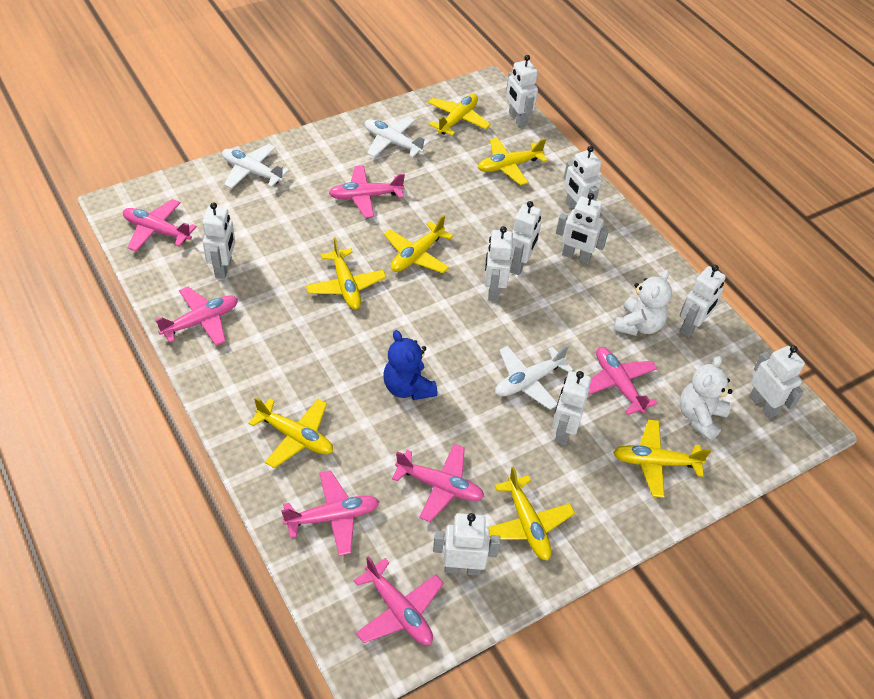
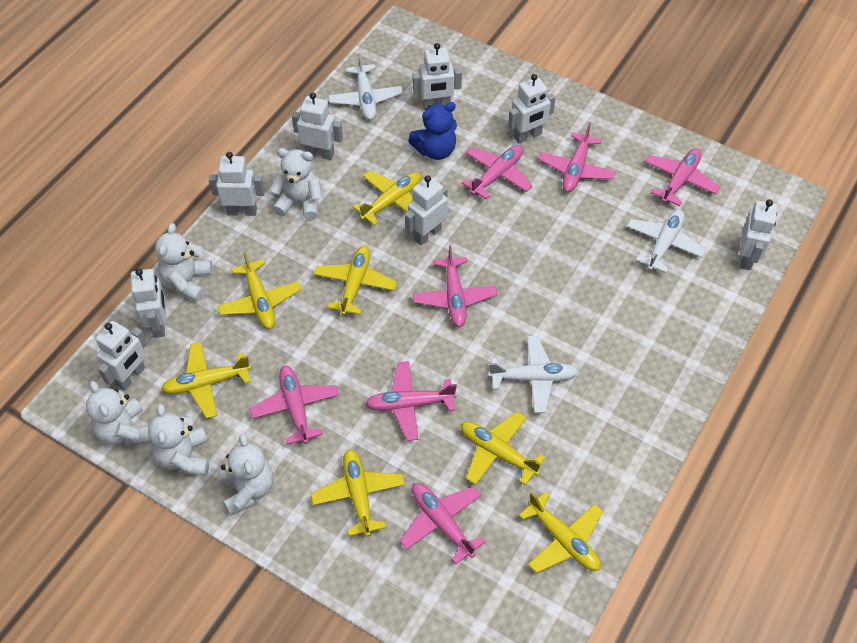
white robot: [202,202,235,279] [433,513,500,576] [485,226,513,301] [506,55,538,127] [510,201,541,275] [552,371,591,445] [556,193,609,264] [564,146,602,209] [680,265,726,337] [749,345,805,418] = 10 -> [95,321,147,391] [131,269,167,338] [209,152,265,216] [292,93,343,160] [405,175,448,245] [412,43,462,110] [508,74,556,144] [740,200,777,270] = 8
white teddy bear: [613,270,672,336] [680,356,732,441] = 2 -> [86,381,151,446] [148,404,209,475] [155,223,212,302] [220,434,273,516] [270,148,322,220] = 5

